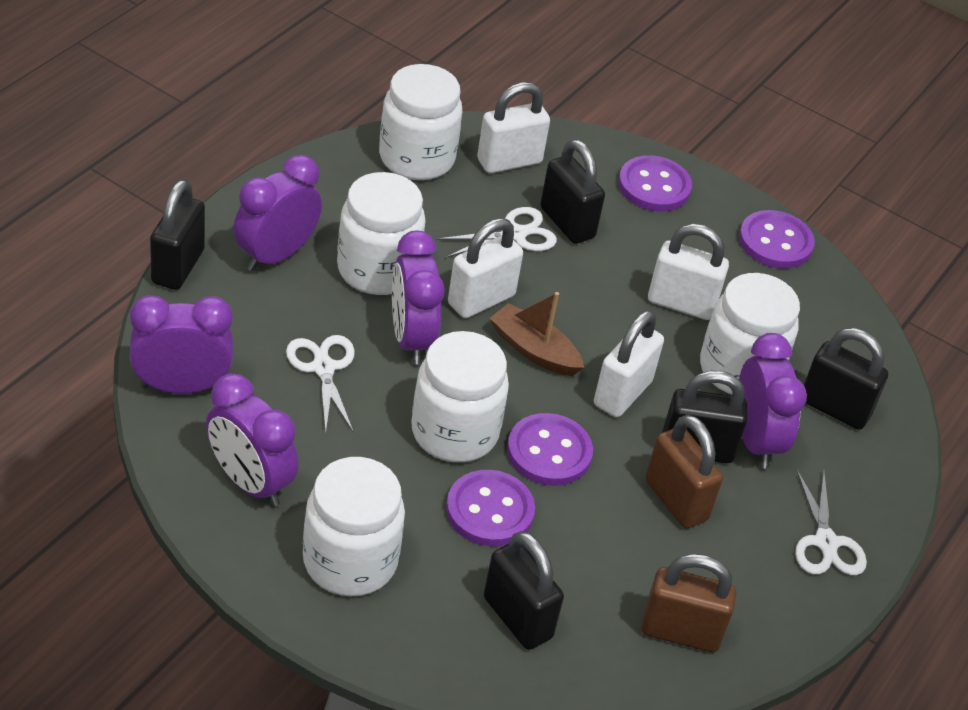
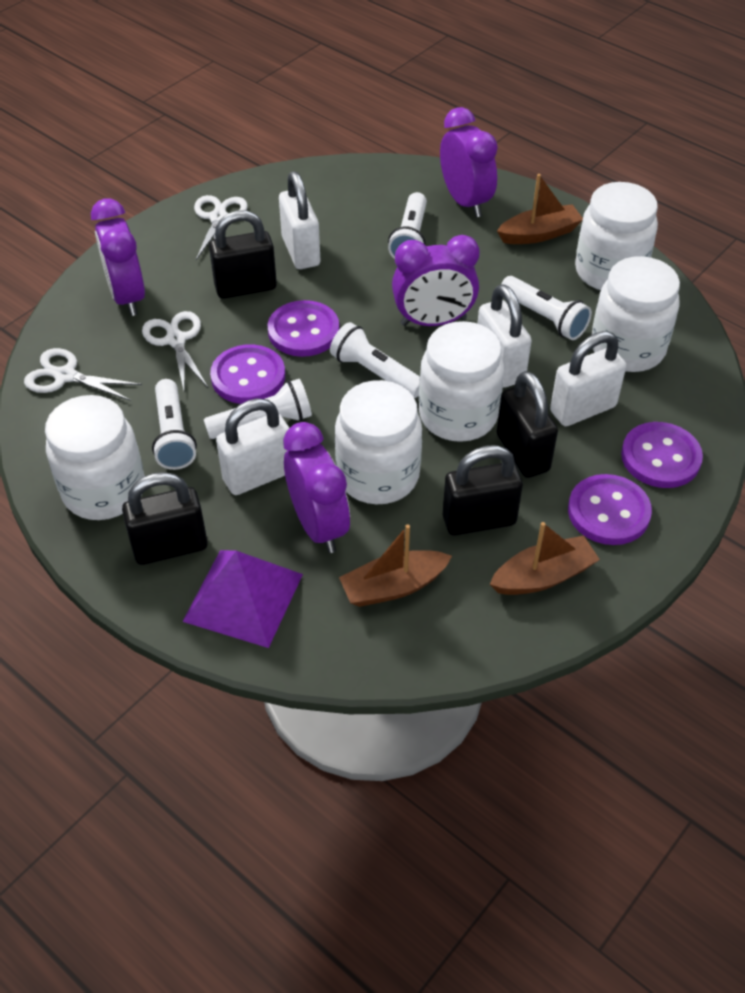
black padlock: [150,179,205,290] [484,531,564,650] [540,139,605,244] [662,371,747,463] [804,328,888,430] = 5 -> [122,472,208,565] [209,210,277,299] [443,445,523,536] [496,371,558,478] = 4
brown boat: [490,292,584,376] = 1 -> [339,524,452,607] [490,522,600,595] [497,174,583,244] = 3
brown padlock: [641,554,736,652] [645,415,723,529] = 2 -> none = 0
purple clock: [130,295,233,394] [206,373,298,507] [234,155,322,271] [392,231,445,365] [739,333,807,469] = 5 -> [91,198,145,316] [283,422,350,553] [392,235,480,326] [440,107,498,217] = 4
purple pyramid: none = 0 -> [182,550,303,648] = 1
white flashlight: none = 0 -> [152,379,197,470] [204,379,312,439] [330,322,420,398] [388,192,427,259] [501,276,592,340] = 5

